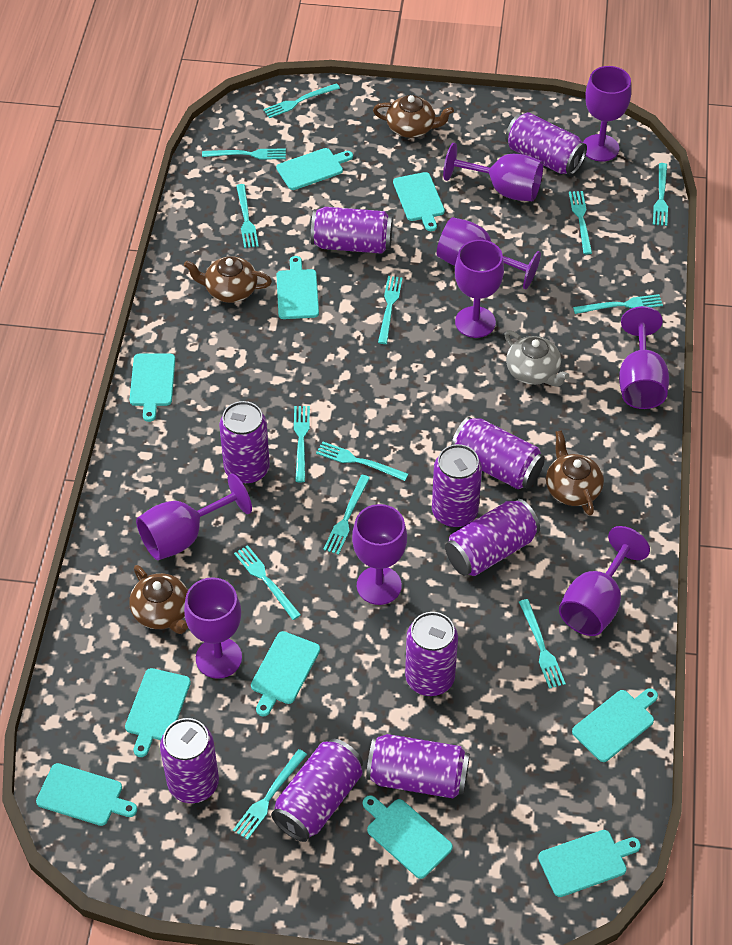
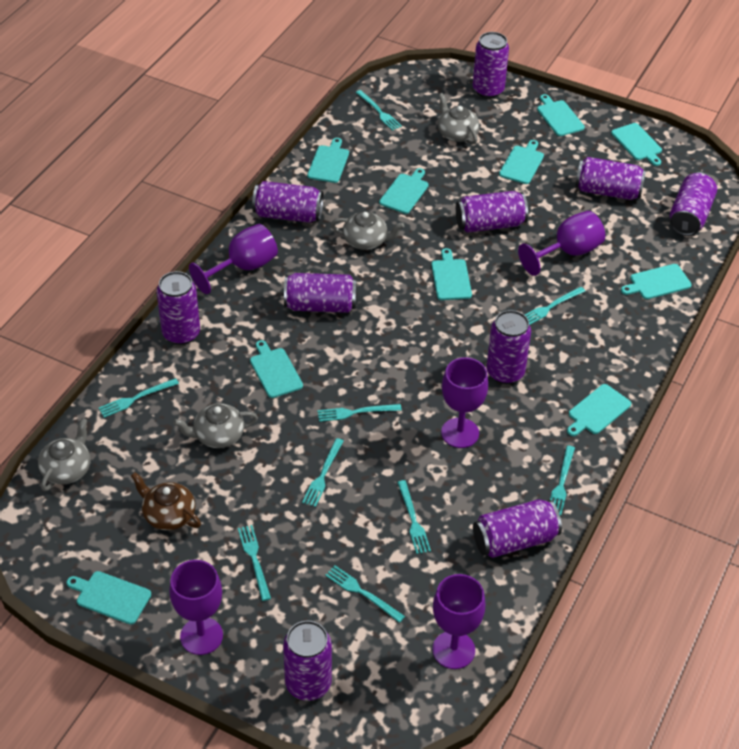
brown teapot: [129,565,188,634] [184,256,272,303] [373,95,454,138] [546,430,604,516] = 4 -> [131,472,201,530] = 1
grey teapot: [504,330,570,387] = 1 -> [38,418,90,491] [173,403,258,448] [331,211,404,250] [438,93,479,144] = 4
purple goblet: [136,473,252,560] [184,577,242,679] [352,504,407,605] [437,217,541,289] [443,143,543,201] [455,240,504,338] [559,526,650,636] [583,66,631,162] [619,306,669,409] = 9 -> [169,560,223,655] [189,224,278,294] [432,574,485,669] [441,357,488,448] [518,211,605,276] = 5
turquoise fork: [202,149,286,160] [233,749,307,840] [234,545,301,620] [236,184,259,248] [263,83,340,118] [294,406,310,482] [316,441,408,481] [323,475,370,555] [378,276,403,344] [519,599,566,689] [569,191,592,254] [573,294,663,314] [653,163,668,226] = 13 -> [98,378,179,418] [238,525,271,601] [302,438,344,507] [317,404,402,422] [325,565,405,623] [356,90,402,131] [397,480,431,554] [525,287,585,325] [550,445,575,516] = 9

